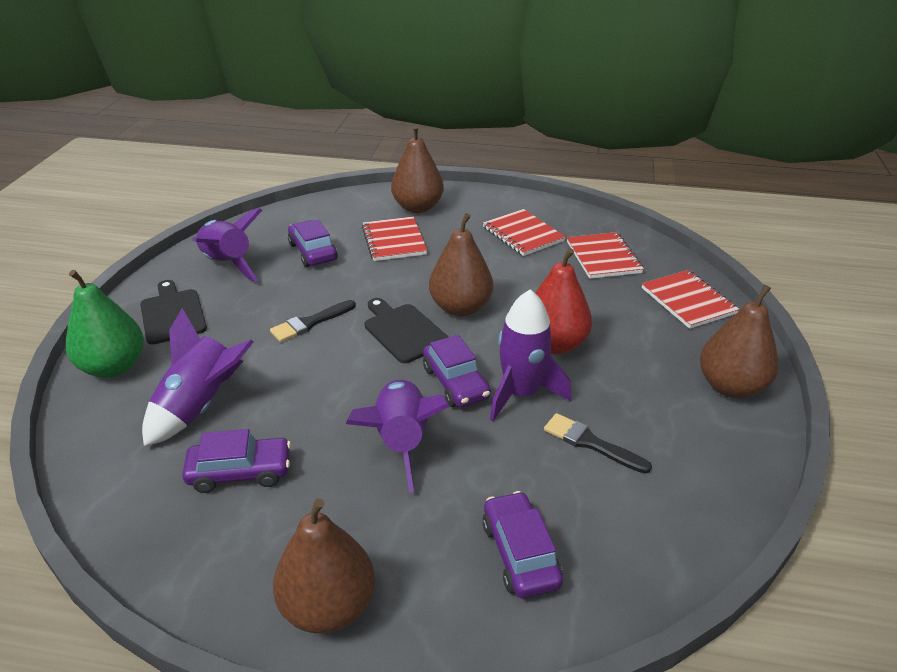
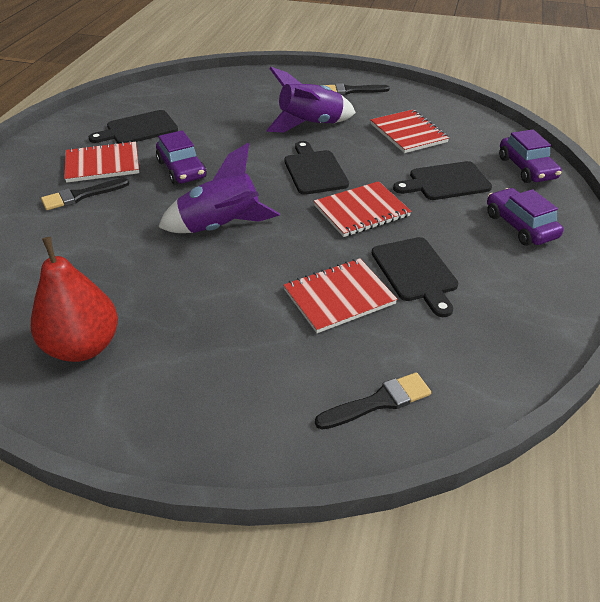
black brush: [270,300,356,342] [544,413,652,474] = 2 -> [41,178,130,210] [315,372,431,430] [325,83,390,95] = 3
black cutting board: [140,280,207,345] [365,298,448,363] = 2 -> [88,110,178,144] [284,141,349,195] [372,237,458,317] [393,161,492,200] = 4
brown pear: [273,498,375,633] [391,125,444,213] [429,213,493,316] [700,285,779,398] = 4 -> none = 0
green pear: [66,270,144,378] = 1 -> none = 0
purple car: [182,429,291,493] [288,220,338,267] [423,335,491,407] [482,491,563,598] = 4 -> [156,130,207,185] [487,188,563,246] [499,129,562,183] = 3
purple rocket: [142,308,254,446] [192,208,262,282] [346,380,450,493] [490,289,571,421] = 4 -> [158,143,280,233] [266,67,356,132] = 2

